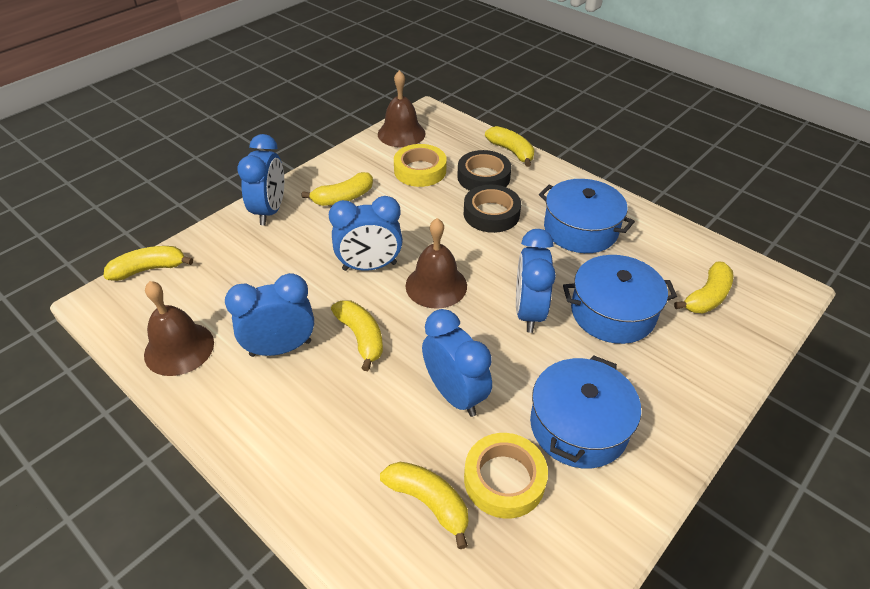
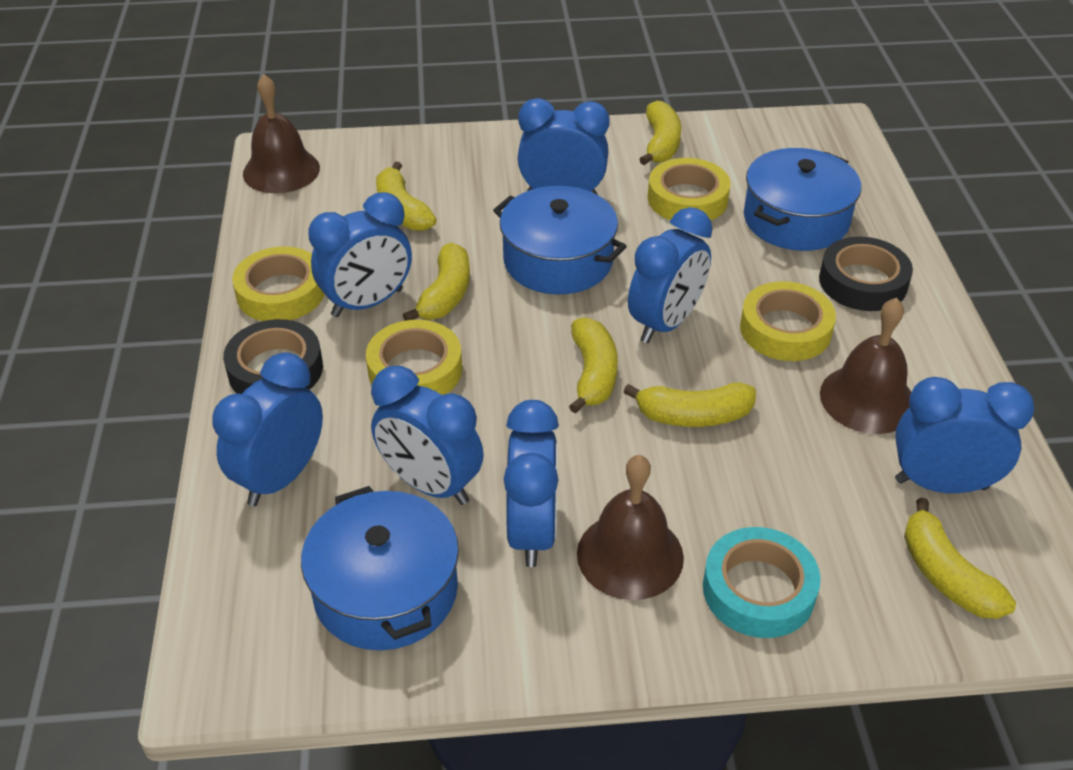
blue clock: [225,273,314,357] [237,134,284,225] [329,196,403,271] [422,309,492,417] [516,229,556,333] = 5 -> [212,352,323,506] [309,192,412,317] [371,366,484,505] [504,400,559,567] [518,98,610,195] [628,207,712,343] [895,377,1035,493] = 7
turquoise tape: none = 0 -> [703,527,821,638] = 1
yellow tape: [394,144,447,187] [464,433,548,519] = 2 -> [232,246,325,321] [366,320,462,395] [648,158,731,220] [740,281,836,361] = 4

